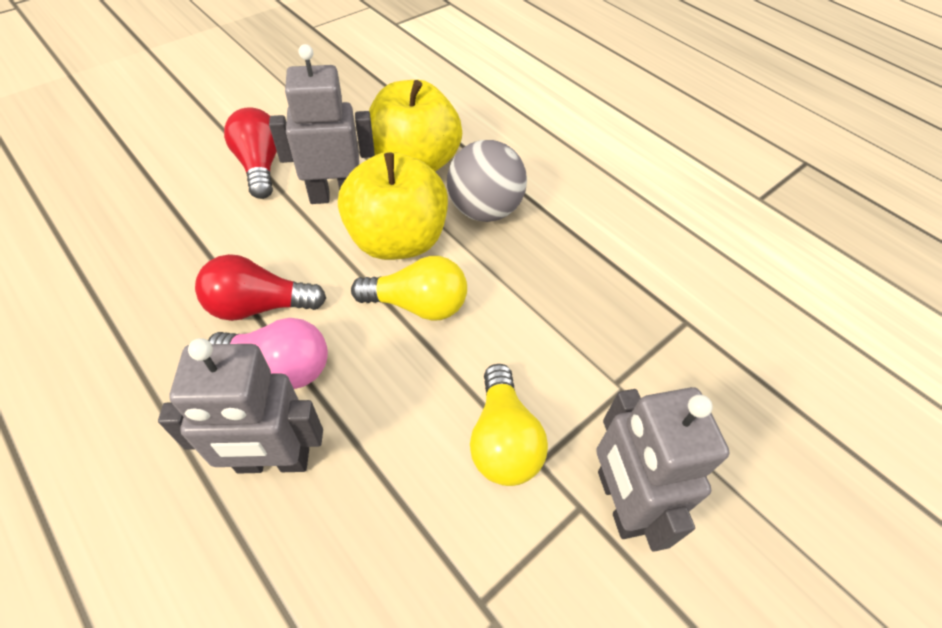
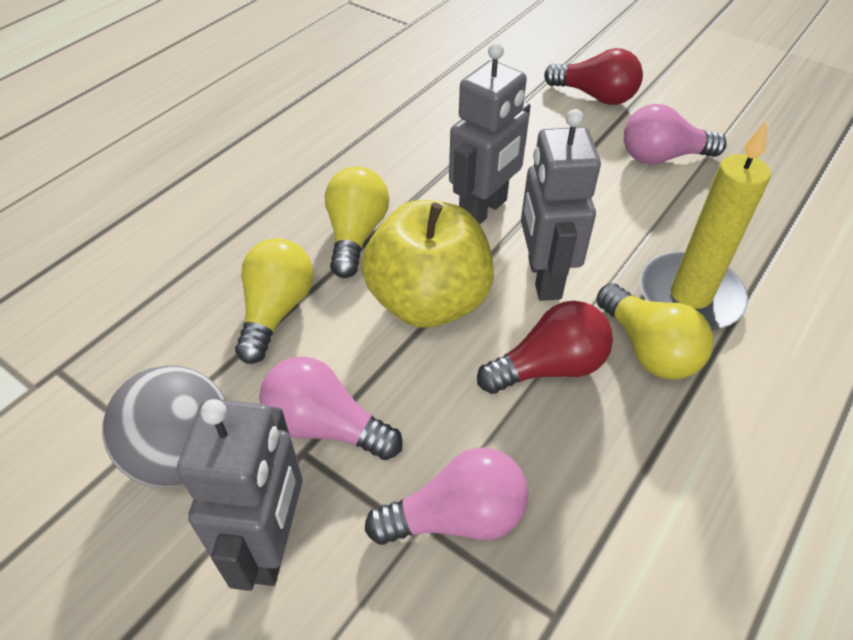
pink light bulb: [208,318,328,389] = 1 -> [259,356,403,460] [365,448,529,545] [623,104,727,165] = 3
yellow apple: [338,152,448,260] [369,80,462,172] = 2 -> [362,200,494,328] = 1
yellow candle: none = 0 -> [640,121,771,330] = 1
yellow light bulb: [351,256,467,321] [470,364,548,486] = 2 -> [235,238,314,364] [325,167,389,278] [596,283,714,379] = 3

